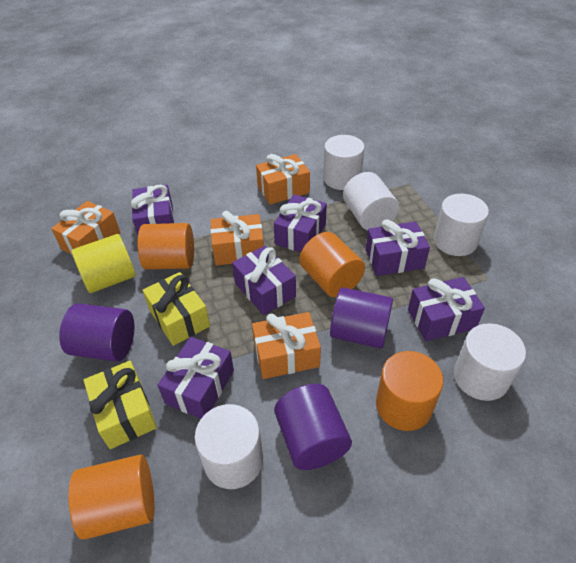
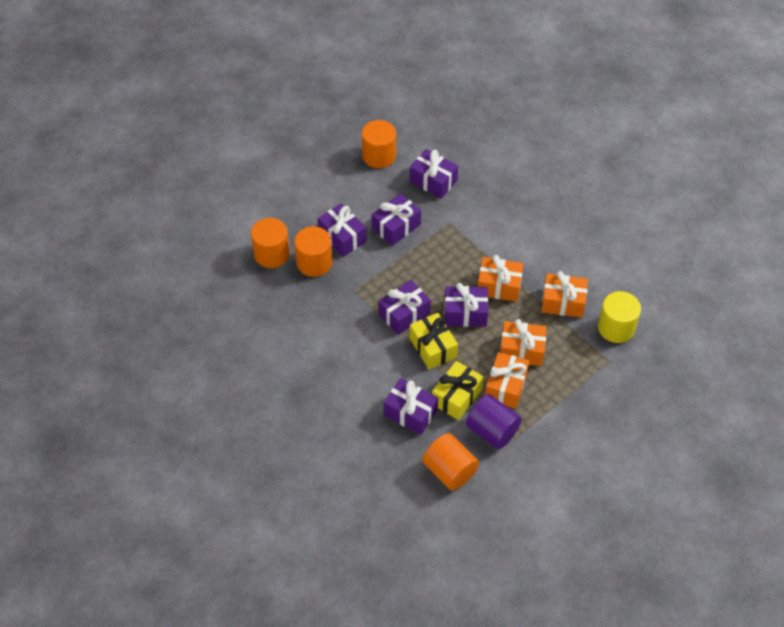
purple cylinder: [59,303,134,362] [274,384,352,470] [330,287,393,349] = 3 -> [466,394,522,449] = 1
white cylinder: [195,404,263,489] [323,135,365,190] [343,172,399,230] [434,194,489,256] [454,323,526,401] = 5 -> none = 0

